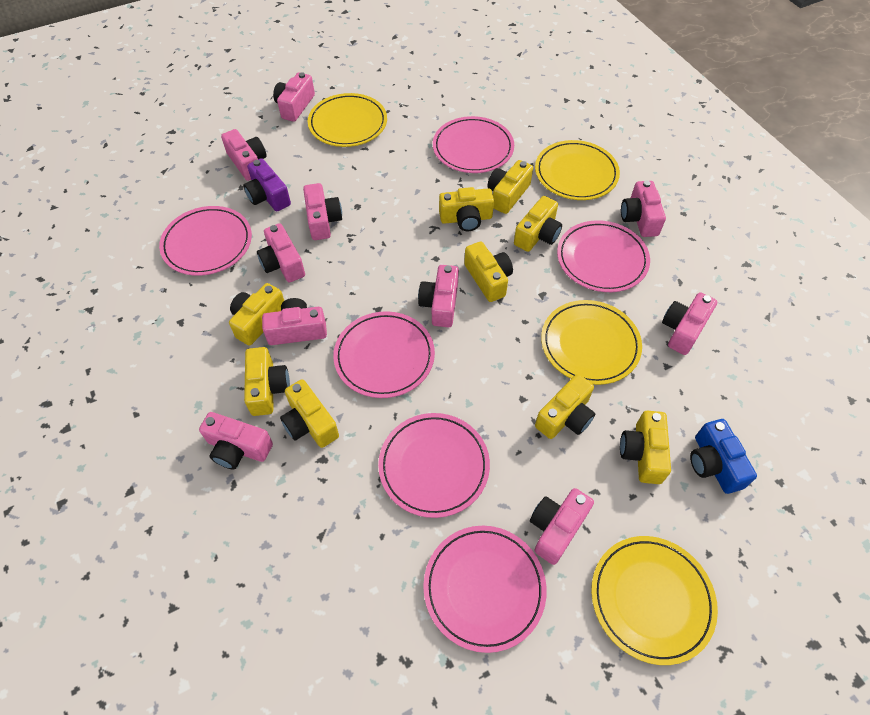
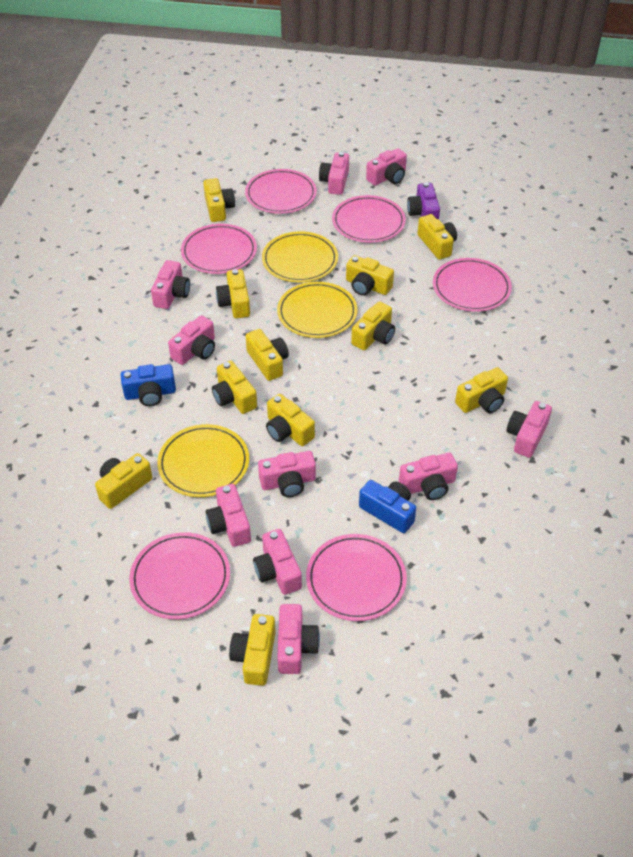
blue camera: [690,419,757,494] = 1 -> [121,364,176,406] [359,480,416,533] = 2
yellow camera: [229,283,284,346] [244,347,290,416] [280,379,339,448] [439,187,494,231] [464,241,513,302] [487,160,533,214] [514,196,562,252] [535,374,595,439] [620,411,671,484] = 9 -> [95,453,152,509] [203,178,235,222] [212,360,257,414] [216,269,250,318] [229,614,276,686] [246,329,289,381] [266,394,315,446] [346,255,394,296] [351,301,395,350] [417,214,457,260] [455,367,508,413] = 11
yellow plate: [308,93,387,147] [535,140,620,200] [541,300,642,385] [591,536,718,665] = 4 -> [157,424,249,497] [262,232,338,282] [277,282,358,338] = 3

